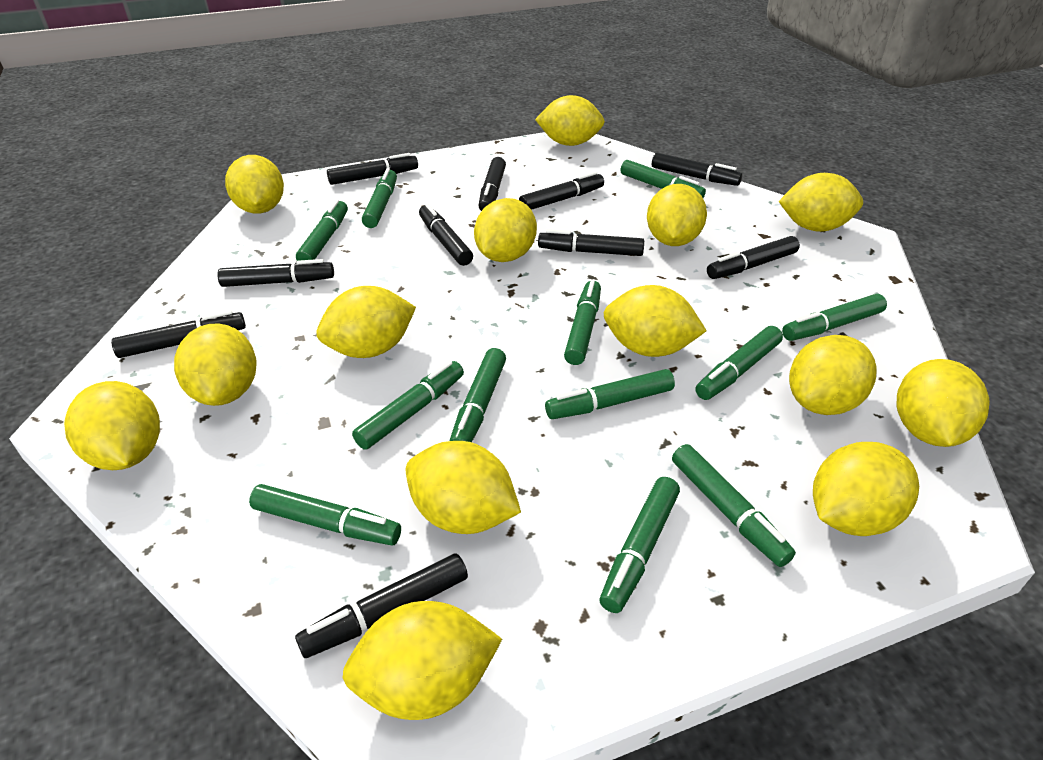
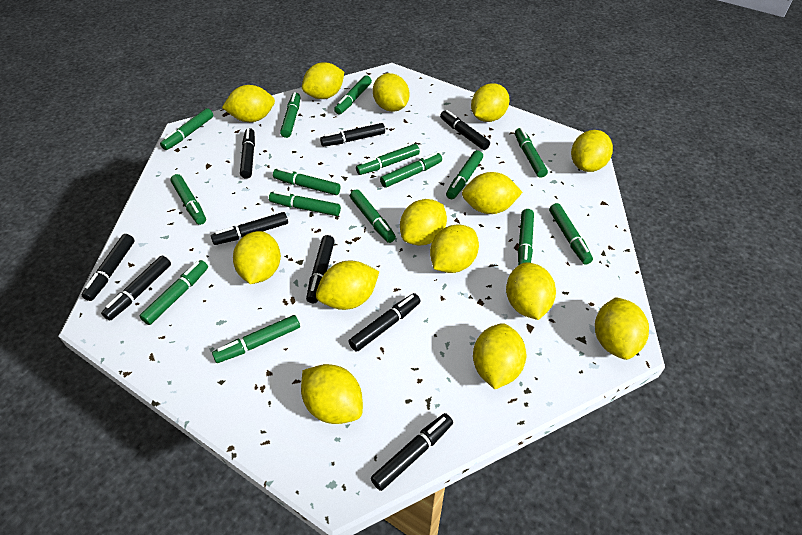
black marker: [111,310,246,358] [217,259,334,287] [295,553,468,658] [327,153,418,185] [419,203,473,266] [478,157,506,211] [519,172,604,210] [538,229,644,256] [652,153,742,186] [707,236,800,279] = 10 -> [81,234,135,301] [101,255,171,321] [211,212,288,245] [240,128,255,179] [306,235,335,303] [320,123,385,146] [348,293,421,352] [371,413,453,491] [440,110,490,150] = 9
green marker: [249,484,401,545] [296,200,348,261] [352,361,464,450] [362,168,397,228] [450,348,506,442] [545,369,675,419] [564,280,601,365] [600,477,680,613] [621,160,706,198] [672,444,796,567] [696,326,783,400] [782,294,887,341] = 12 -> [140,260,208,325] [160,108,213,150] [170,174,206,225] [212,315,300,363] [269,191,341,216] [273,168,341,195] [280,92,300,138] [334,75,372,115] [350,189,396,243] [356,144,420,175] [380,152,442,188] [446,150,483,199] [515,128,548,178] [518,209,534,265] [549,203,593,265] = 15

